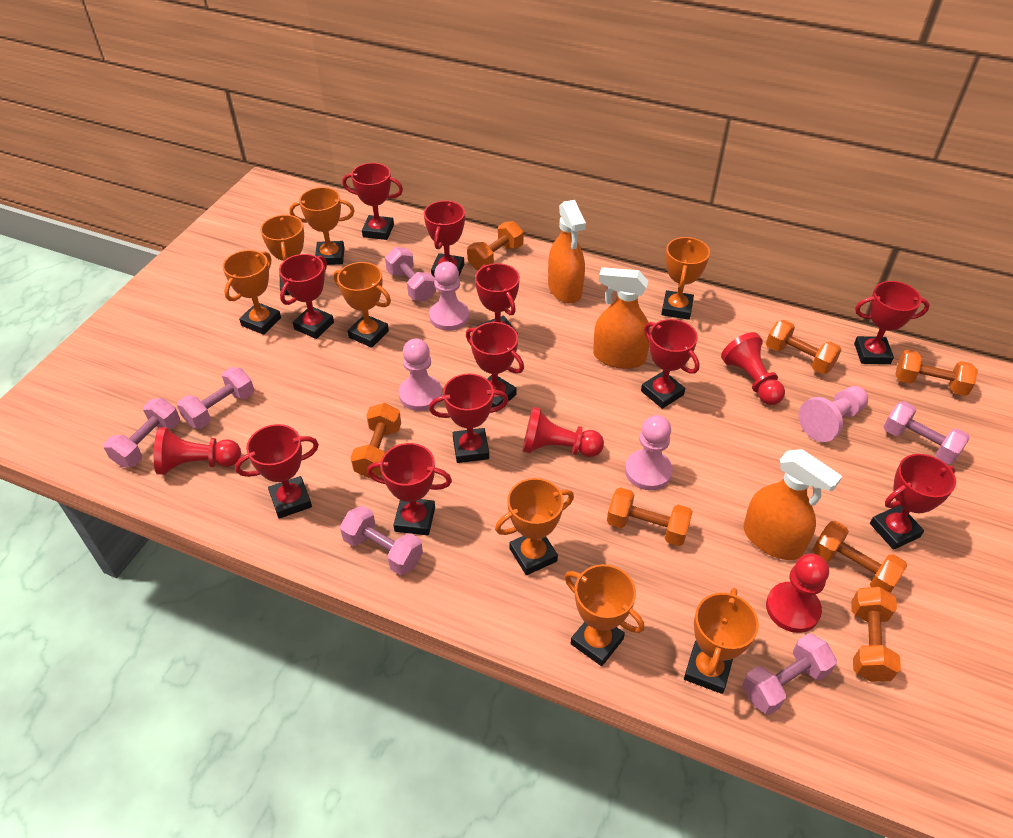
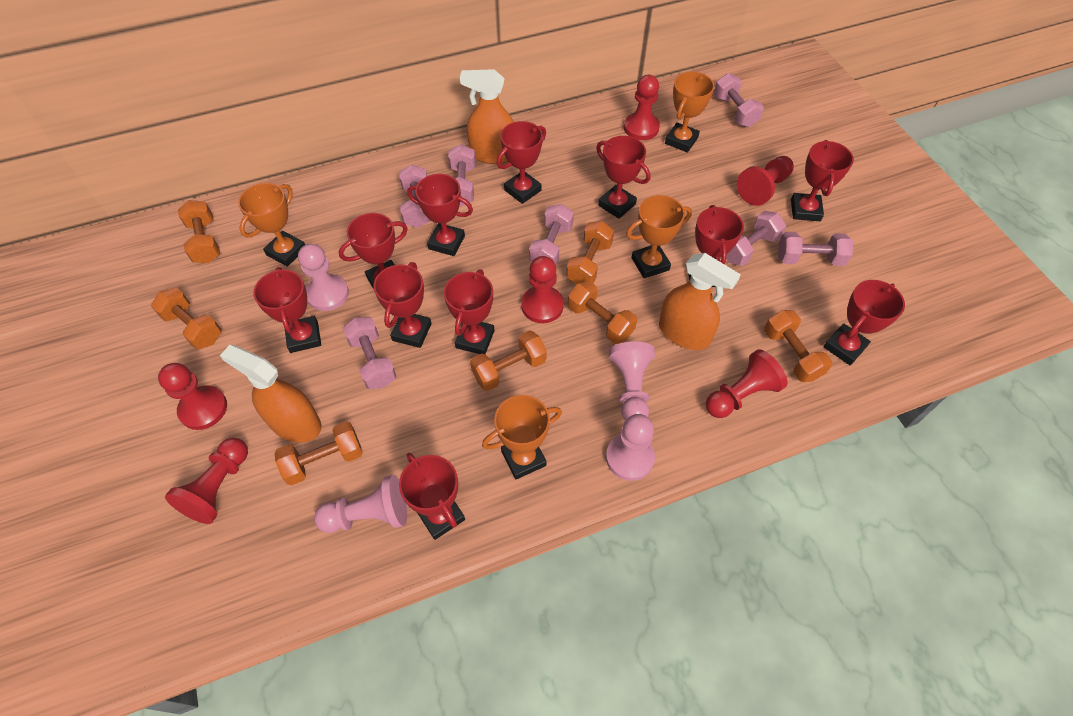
orange trophy: [223,250,281,335] [260,215,304,295] [289,187,355,265] [333,262,391,348] [495,478,574,575] [564,564,645,666] [661,237,710,320] [684,588,759,694] = 8 -> [238,183,305,267] [482,395,562,480] [626,195,692,278] [665,72,714,153] = 4
pink dumbbell: [103,398,180,467] [177,367,254,429] [340,506,423,575] [385,247,436,301] [742,633,837,715] [884,401,970,464] = 6 -> [343,317,397,389] [399,165,430,228] [448,144,476,206] [529,204,574,265] [714,73,764,127] [726,211,786,266] [778,232,853,266] = 7
red pawn: [154,427,241,475] [523,407,604,457] [721,332,785,405] [766,553,829,633] = 4 -> [158,363,227,430] [165,438,248,524] [521,256,564,323] [624,75,660,140] [706,349,787,418] [737,156,794,206] = 6

